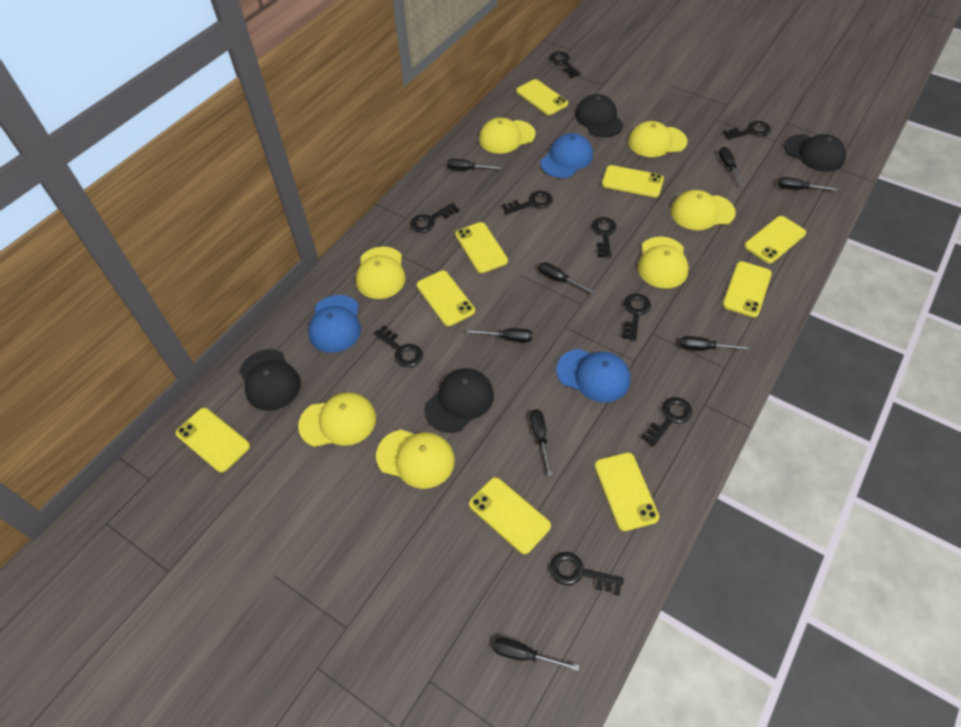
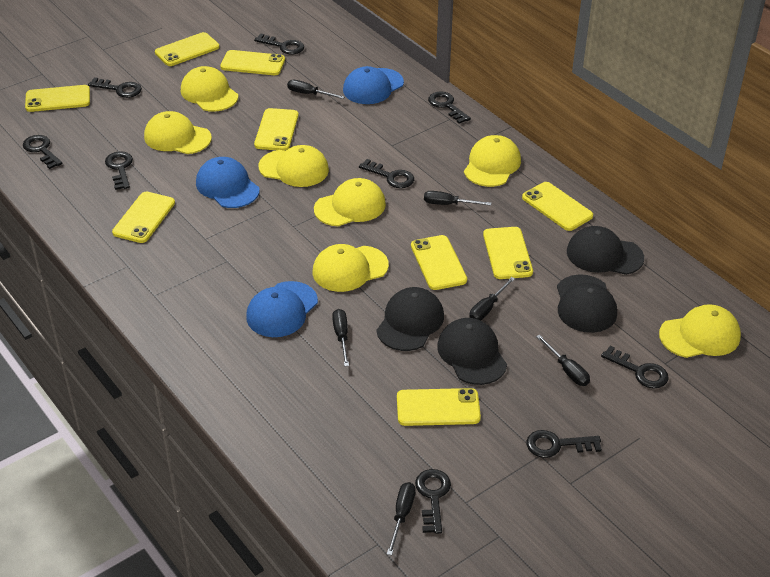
black screwdriver: [447,159,502,170] [466,328,532,342] [493,638,579,671] [530,409,553,476] [538,262,595,294] [680,336,750,351] [719,147,745,187] [777,177,838,191] = 8 -> [287,80,344,99] [332,309,349,366] [387,482,416,555] [424,191,491,206] [469,277,515,321] [536,334,590,386] = 6

